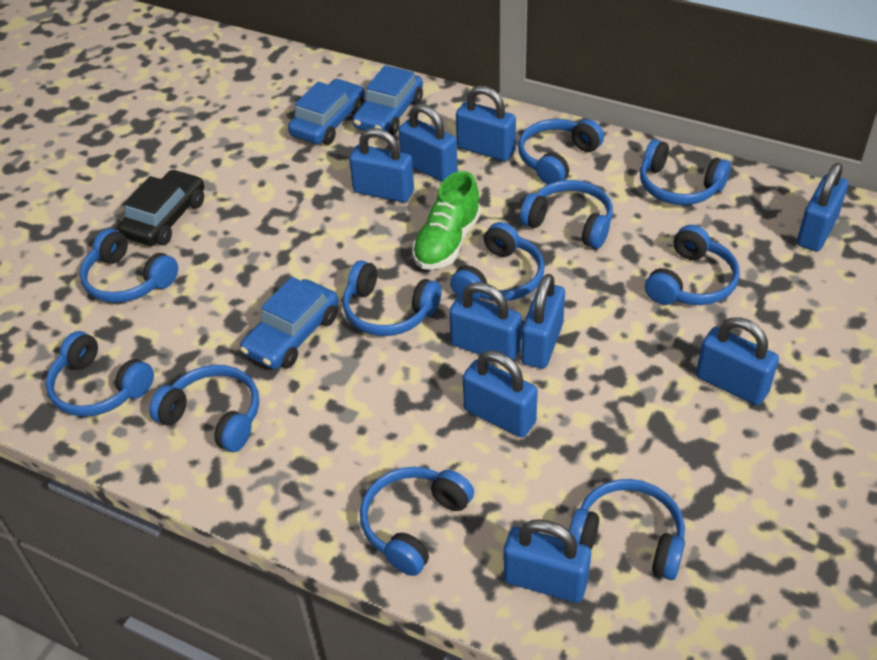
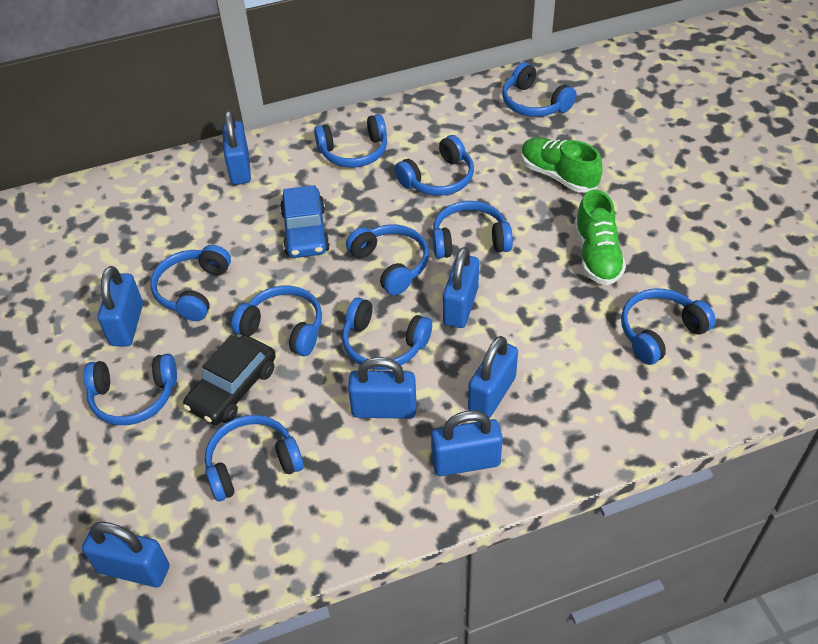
blue car: [240,277,338,369] [288,79,365,145] [353,65,423,135] = 3 -> [280,185,330,258] = 1
blue padlock: [349,128,414,203] [398,103,458,182] [449,282,522,361] [456,86,516,161] [463,350,538,438] [503,519,591,603] [521,274,565,369] [696,317,779,405] [797,163,848,252] = 9 -> [82,522,170,587] [98,266,143,346] [222,111,251,185] [348,357,416,419] [431,410,503,476] [443,247,479,328] [468,336,518,419] = 7
green shoe: [412,171,481,270] = 1 -> [521,137,603,193] [574,189,626,285] = 2

